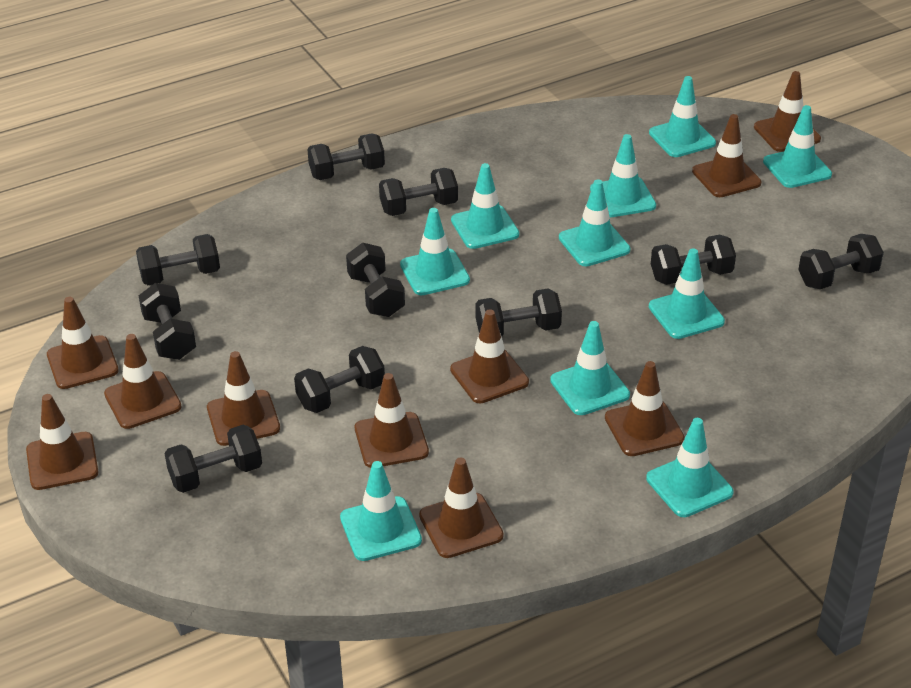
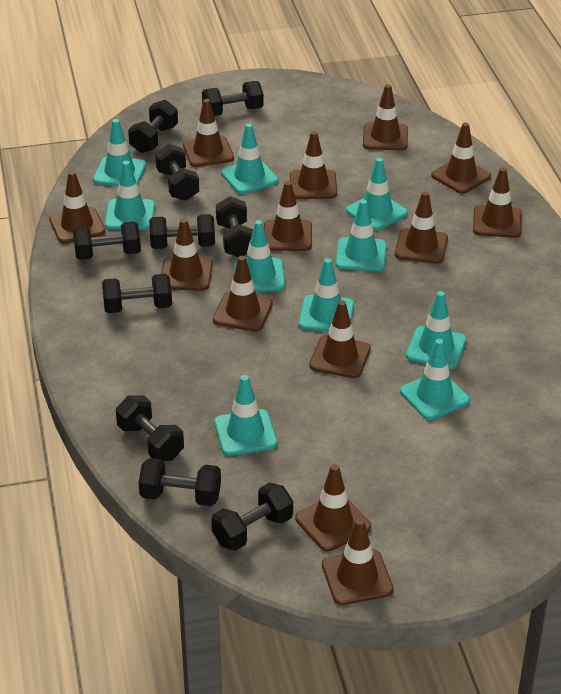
brown traffic cone: [26,394,99,490] [47,297,119,389] [104,334,182,429] [207,351,280,446] [355,373,429,468] [419,458,504,558] [450,309,529,403] [605,361,685,456] [692,114,762,197] [754,71,821,152] = 10 -> [49,171,105,243] [161,219,213,291] [183,99,234,167] [213,256,273,332] [264,181,312,251] [290,131,337,199] [295,464,371,552] [309,300,371,378] [322,518,394,605] [363,84,408,150] [395,191,448,264] [431,122,491,194] [473,167,522,238] = 13

